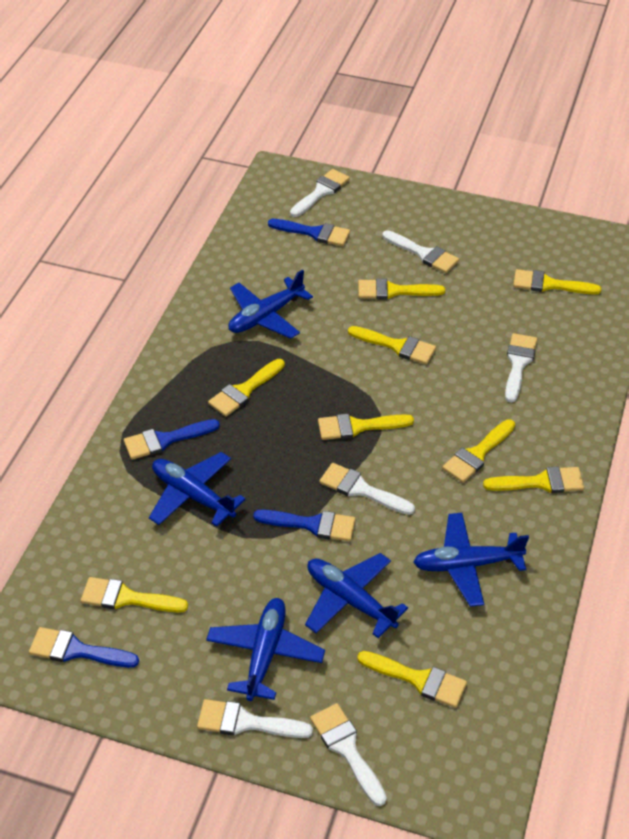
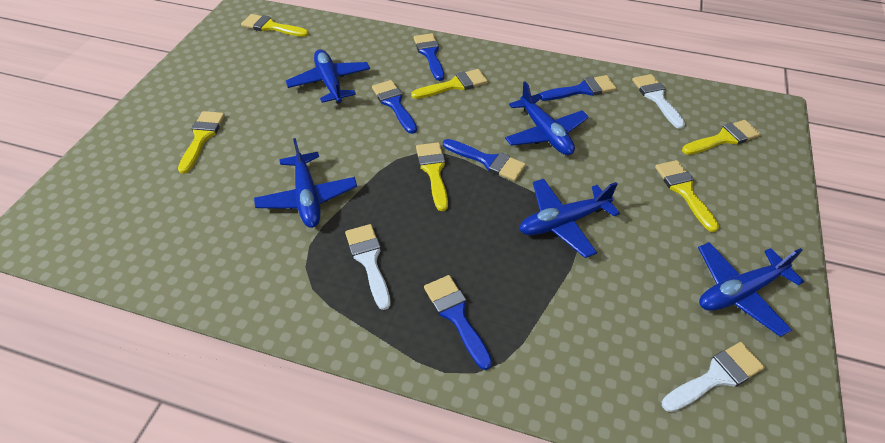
blue brush: [29,627,139,668] [124,419,220,460] [253,510,356,541] [268,219,350,246] = 4 -> [372,80,417,134] [414,33,444,81] [424,275,492,370] [443,139,526,181] [540,75,616,101] = 5
white brush: [197,699,313,738] [290,169,350,217] [310,703,387,806] [319,463,415,515] [382,230,459,273] [505,333,537,403] = 6 -> [345,224,391,310] [632,74,685,129] [662,342,765,412] = 3
yellow brush: [81,577,188,613] [208,359,285,417] [318,414,414,440] [348,326,436,364] [357,651,467,708] [358,278,445,300] [442,419,515,483] [483,467,584,493] [513,269,601,294] = 9 -> [178,111,225,174] [241,14,309,37] [411,69,488,99] [416,142,448,211] [655,160,719,232] [682,120,760,155] = 6

